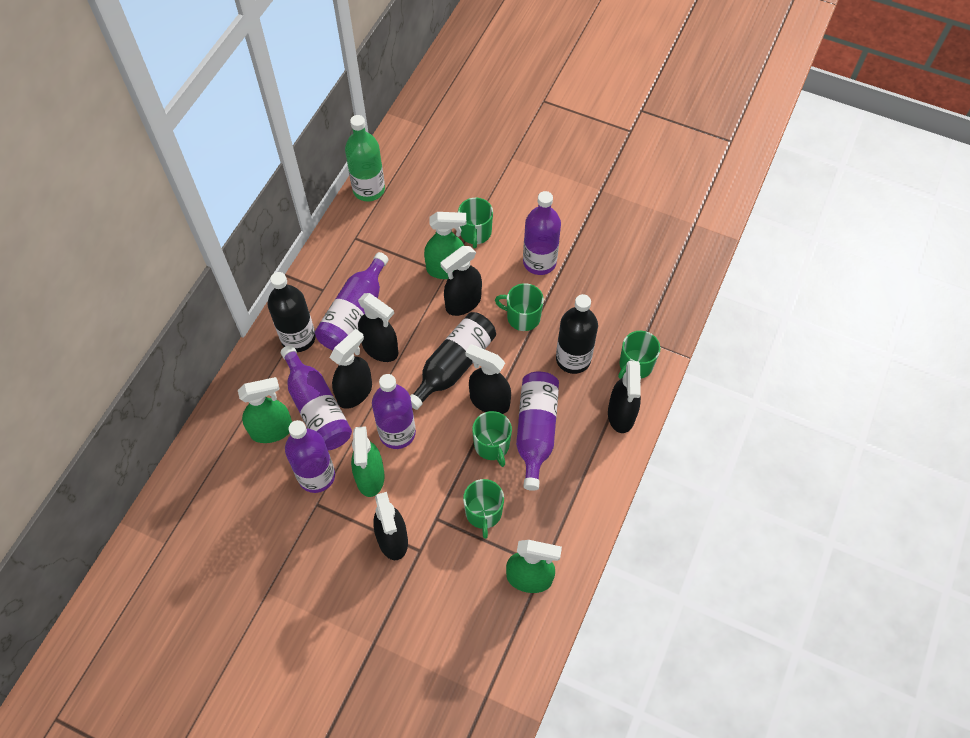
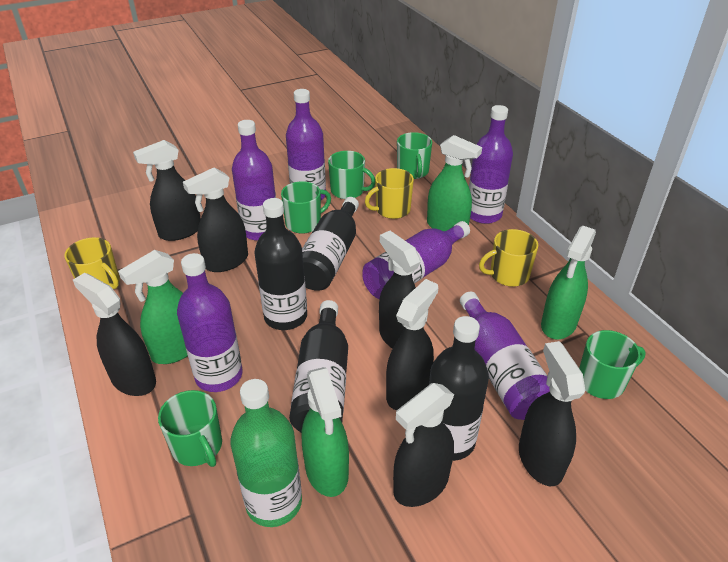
black bottle: [268,272,316,352] [410,312,496,410] [556,294,598,374] = 3 -> [254,198,307,330] [289,300,348,433] [302,197,359,291] [429,316,489,461] = 4
black spray bottle: [330,329,372,409] [358,293,398,362] [373,492,408,560] [440,246,482,316] [465,344,511,414] [608,361,641,433] = 6 -> [73,273,156,396] [133,140,201,241] [183,168,248,272] [379,231,424,349] [386,279,438,410] [393,383,454,507] [519,341,585,486] = 7
yellow mug: none = 0 -> [64,237,120,289] [365,168,414,219] [479,229,538,287] = 3

